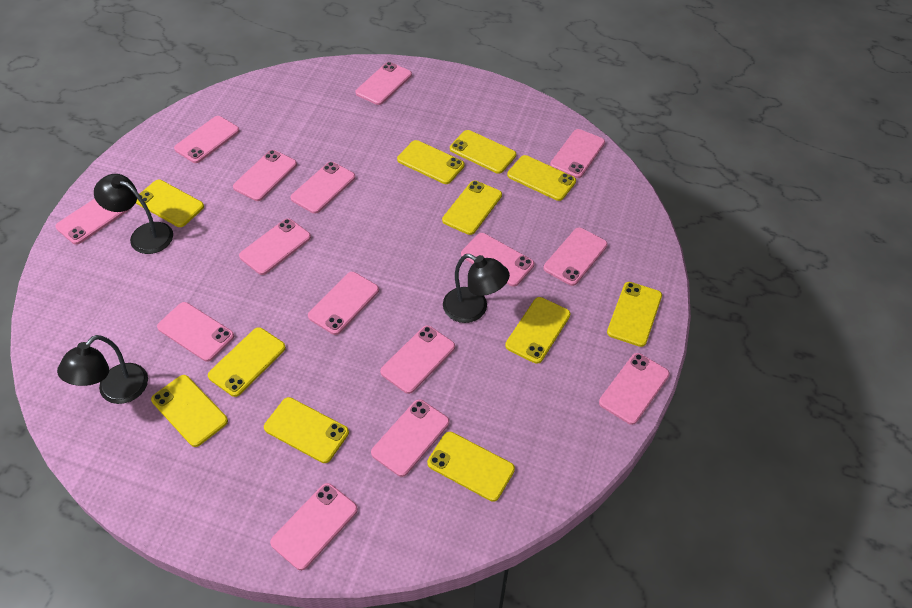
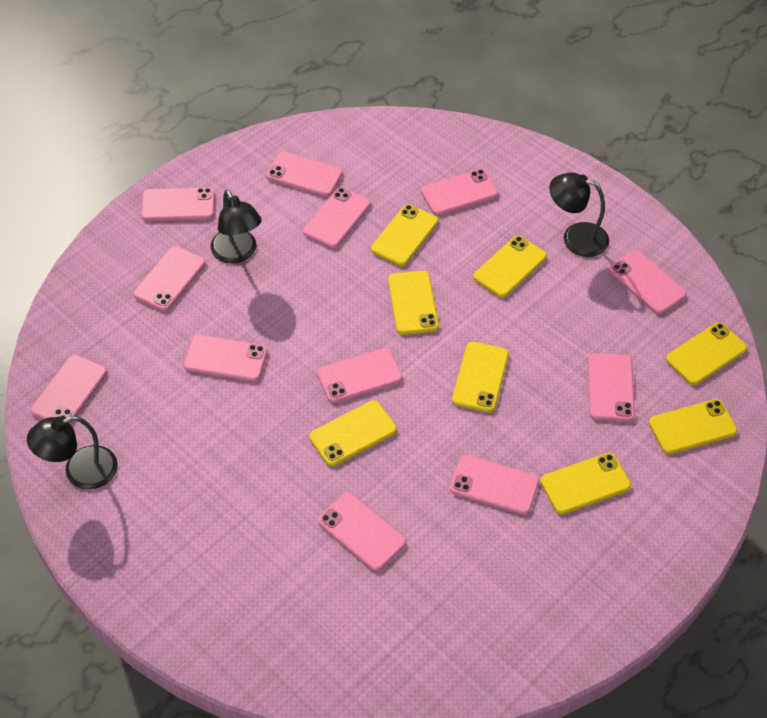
pink phone: [56,198,129,245] [157,302,234,362] [174,116,240,163] [233,150,297,201] [239,218,311,275] [270,483,358,570] [290,162,355,214] [308,272,379,335] [355,62,412,105] [371,399,449,477] [380,326,455,394] [461,233,534,287] [544,227,608,286] [550,129,605,178] [599,353,670,425] = 15 -> [31,355,107,424] [133,246,205,311] [141,187,215,221] [184,335,268,382] [266,152,343,197] [303,187,371,248] [317,348,403,403] [318,493,406,571] [421,169,498,215] [450,455,539,515] [588,353,635,422] [609,250,687,314] = 12
yellow phone: [136,180,204,227] [151,375,228,447] [208,327,286,397] [264,397,349,463] [397,140,464,184] [427,432,515,502] [442,181,502,235] [450,130,516,174] [505,297,570,364] [507,155,576,201] [607,282,662,347] = 11 -> [309,401,397,466] [371,204,439,266] [388,271,439,335] [452,342,509,413] [473,236,547,298] [541,453,631,514] [649,399,737,454] [666,322,747,385] = 8

